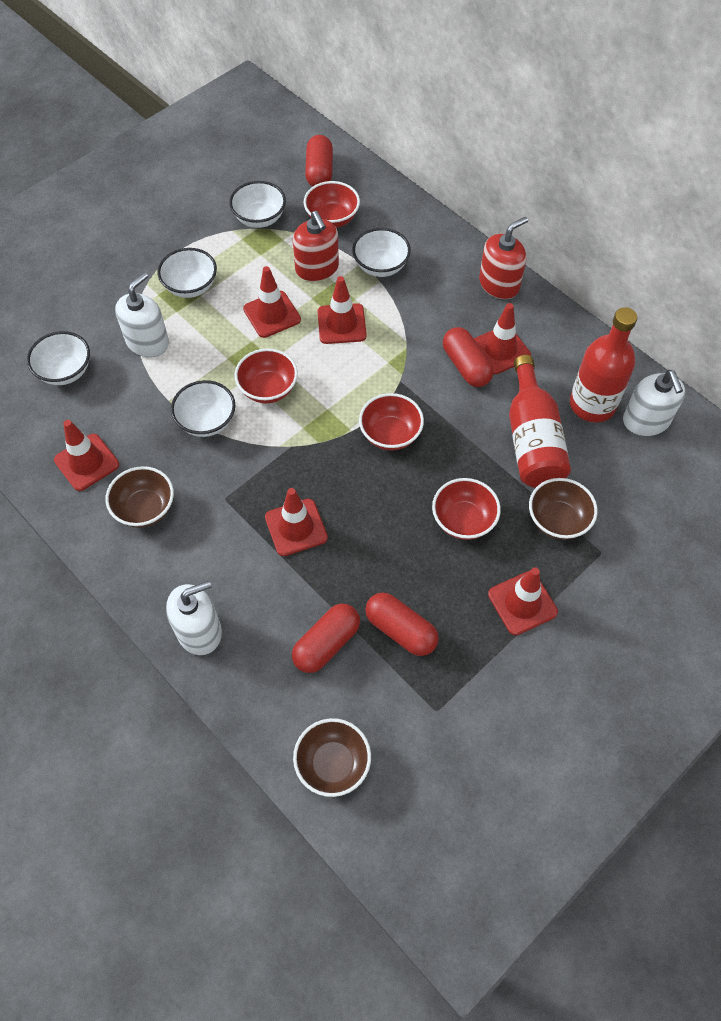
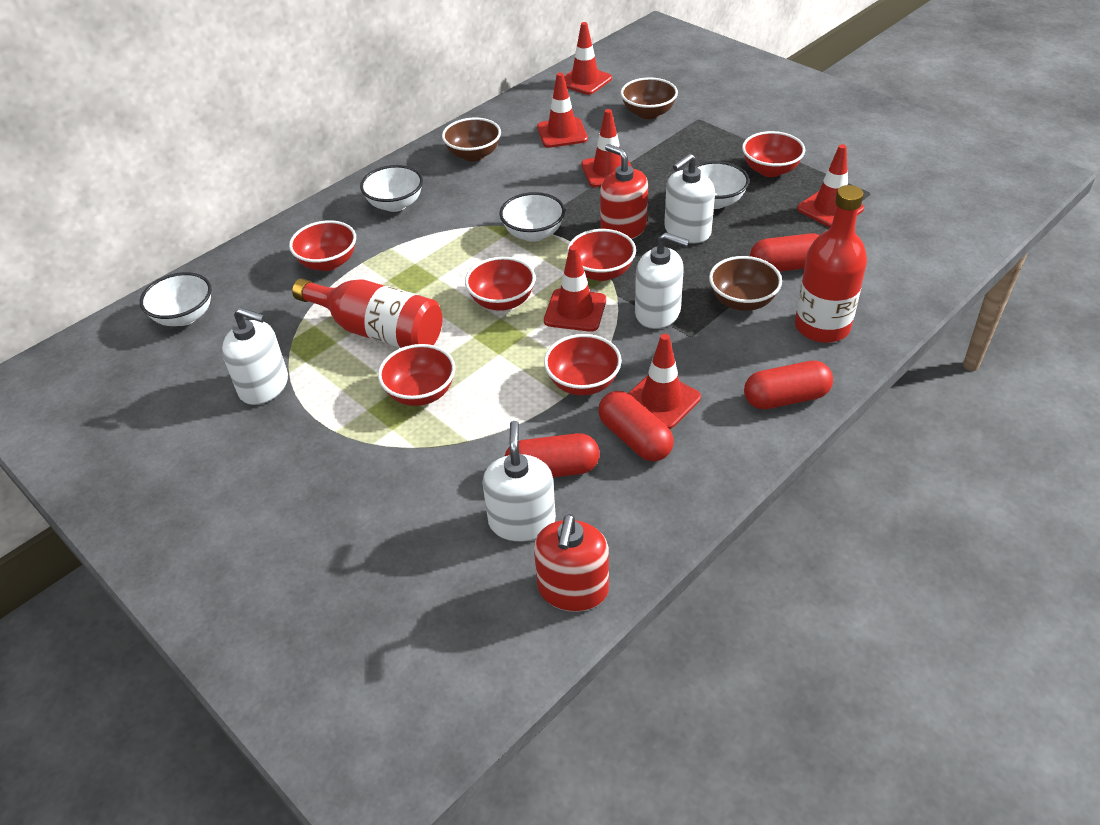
red bowl: [234,348,298,403] [303,181,360,228] [359,393,424,450] [432,478,501,540] = 4 -> [289,220,356,271] [378,344,455,406] [465,257,536,311] [544,334,622,395] [567,229,636,281] [742,131,805,177] = 6
white bowl: [27,331,90,385] [158,248,217,298] [171,380,235,437] [229,181,286,228] [352,228,411,277] = 5 -> [140,272,212,326] [360,165,423,212] [500,192,565,242] [696,161,749,209] = 4
white soap dispenser: [115,272,169,357] [166,580,222,655] [623,370,685,436] = 3 -> [222,307,288,405] [482,421,556,542] [635,232,689,329] [664,153,715,244] = 4

